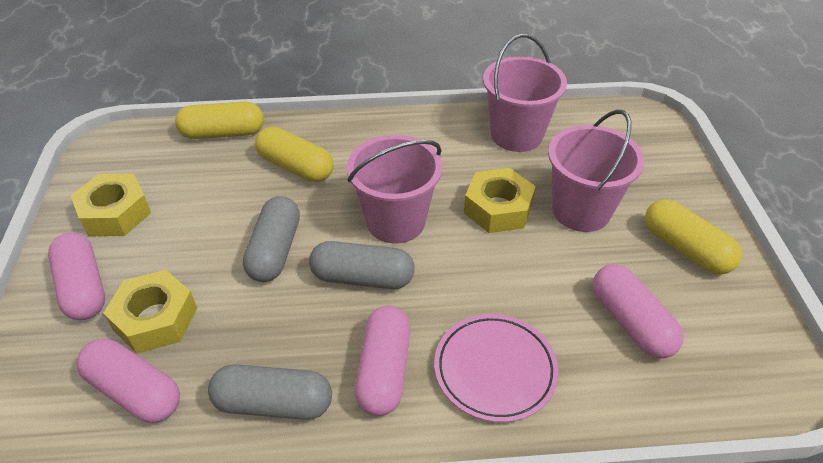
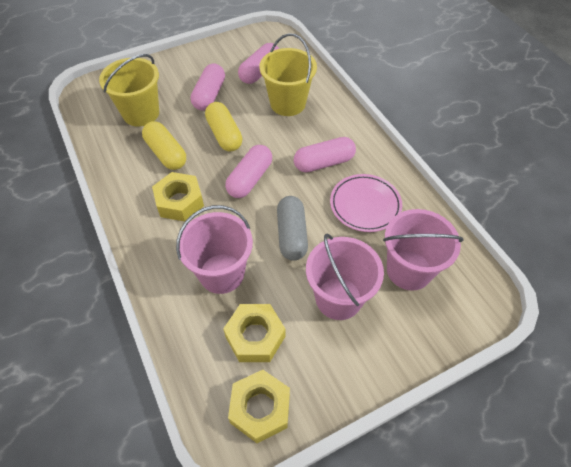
grey capsule: [208,364,332,420] [243,196,300,282] [309,241,415,289] = 3 -> [277,196,308,261] = 1
yellow bucket: none = 0 -> [99,54,159,127] [259,33,317,116] = 2
yellow capsule: [175,102,264,139] [255,126,334,182] [645,199,742,274] = 3 -> [142,121,186,170] [205,102,242,151] = 2

